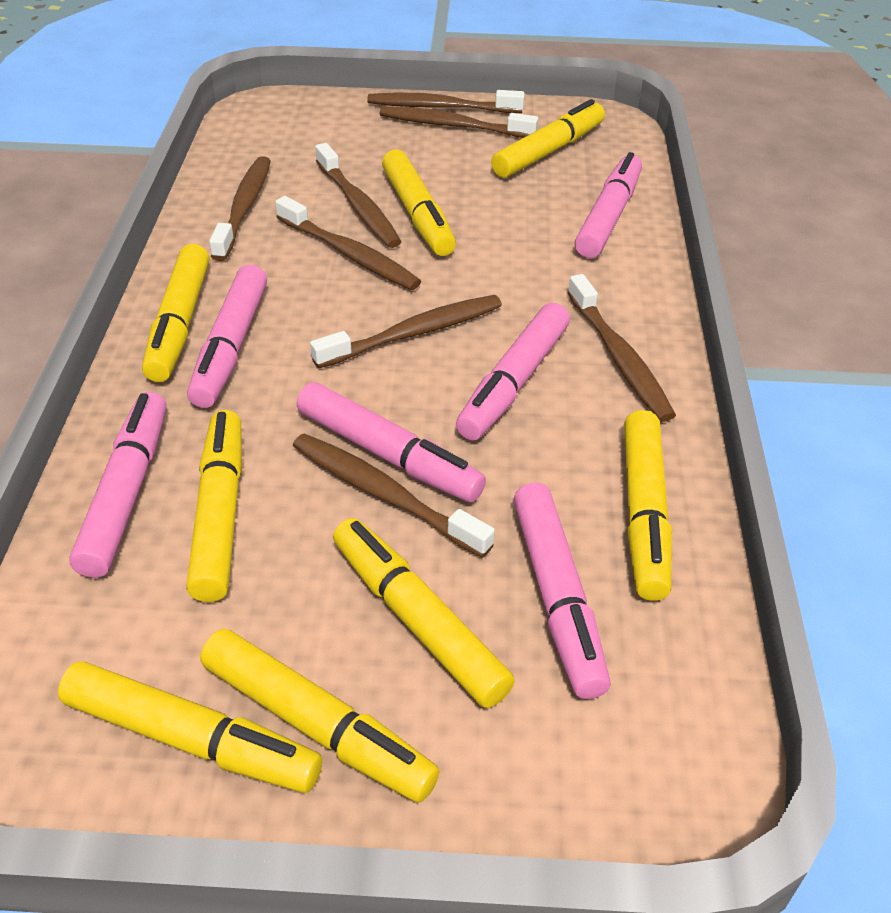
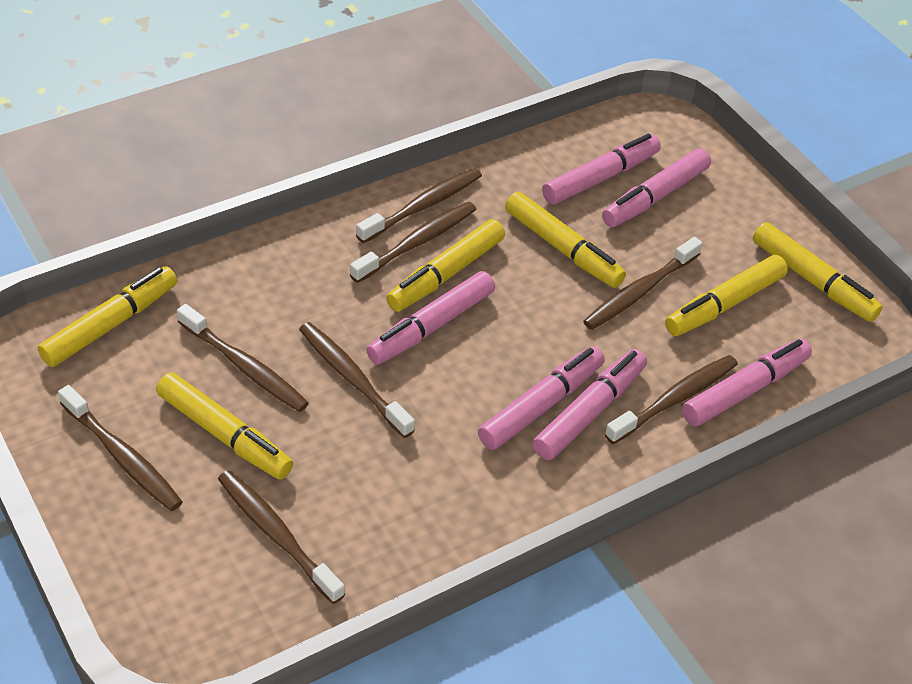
yellow marker: [58,661,322,793] [142,244,209,382] [186,410,242,602] [200,629,440,803] [333,518,515,708] [382,149,456,256] [491,99,605,178] [624,410,672,601] = 8 -> [38,266,177,367] [156,372,293,480] [386,219,505,312] [505,192,626,288] [665,255,788,336] [753,222,882,322] = 6

